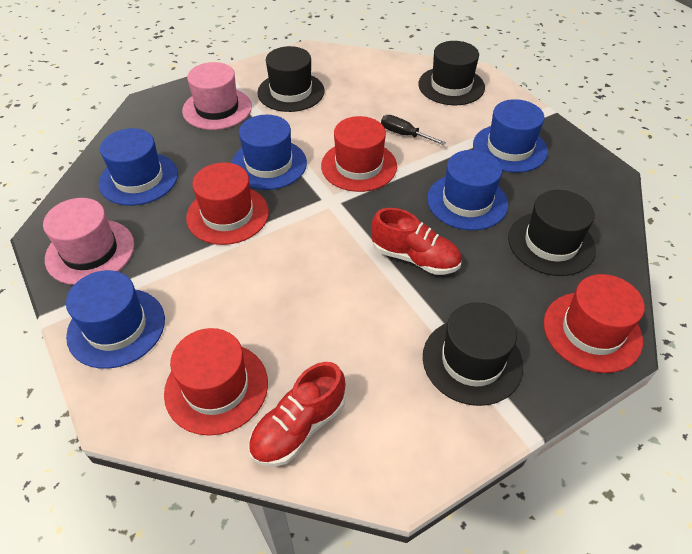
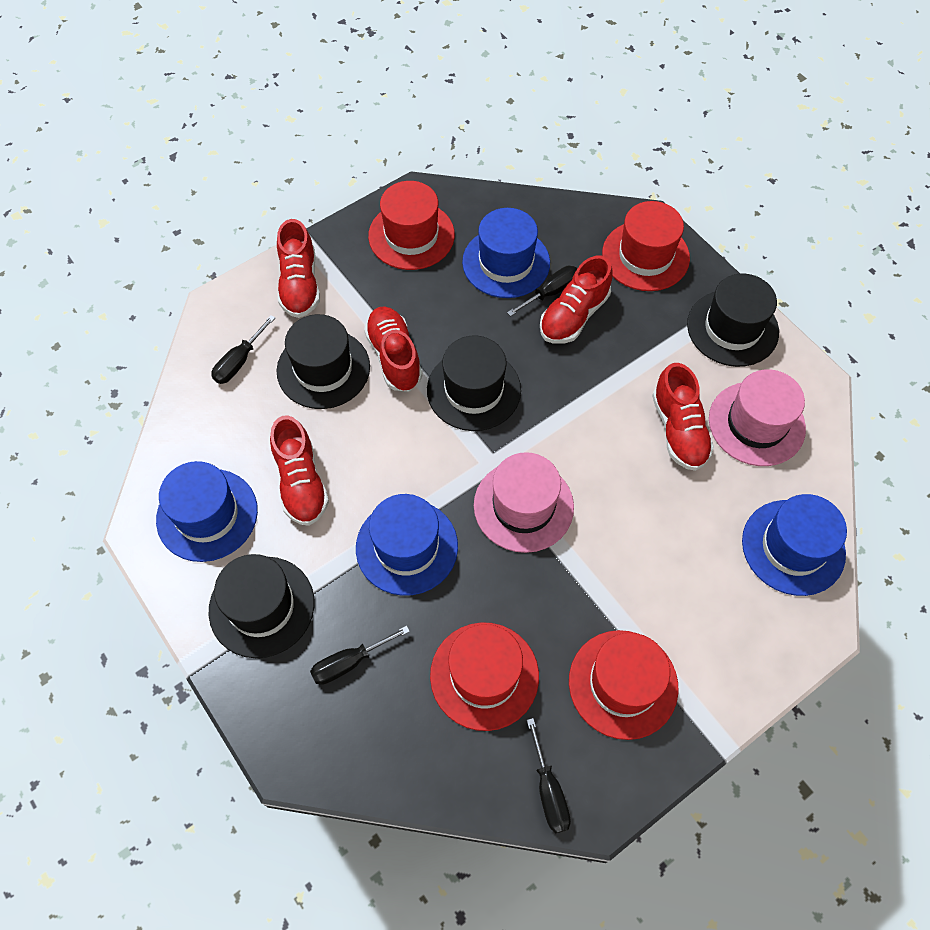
black screwdriver: [381,115,446,145] = 1 -> [211,315,275,384] [310,626,410,685] [507,266,577,317] [527,718,571,833] = 4
blue hat: [66,270,165,369] [99,128,178,206] [231,115,307,190] [427,150,508,230] [473,99,548,173] = 5 -> [156,461,258,562] [356,494,458,596] [462,208,550,298] [742,494,847,596] = 4
red shoe: [248,362,345,467] [371,208,461,275] = 2 -> [270,415,329,526] [277,219,320,318] [364,306,422,391] [540,256,612,344] [652,363,714,471] = 5

